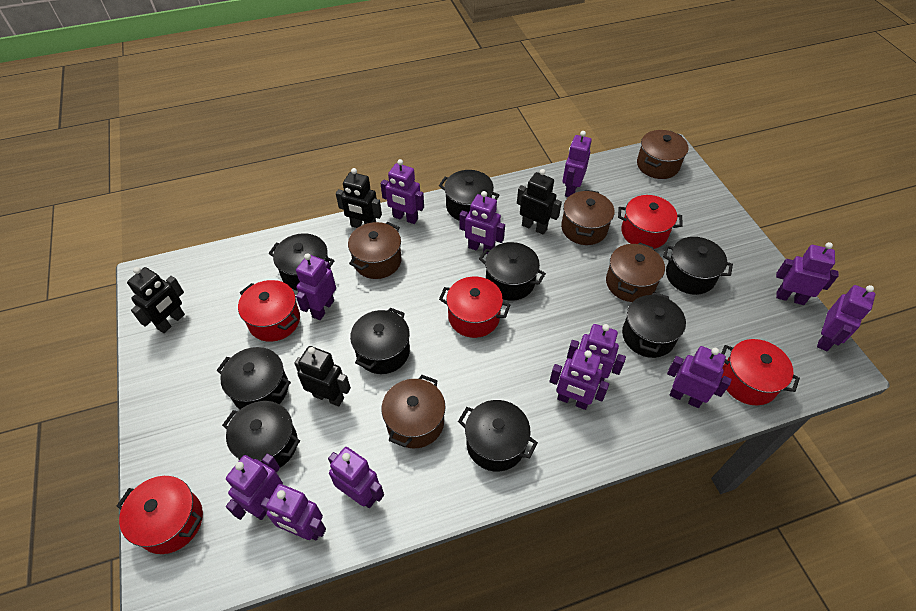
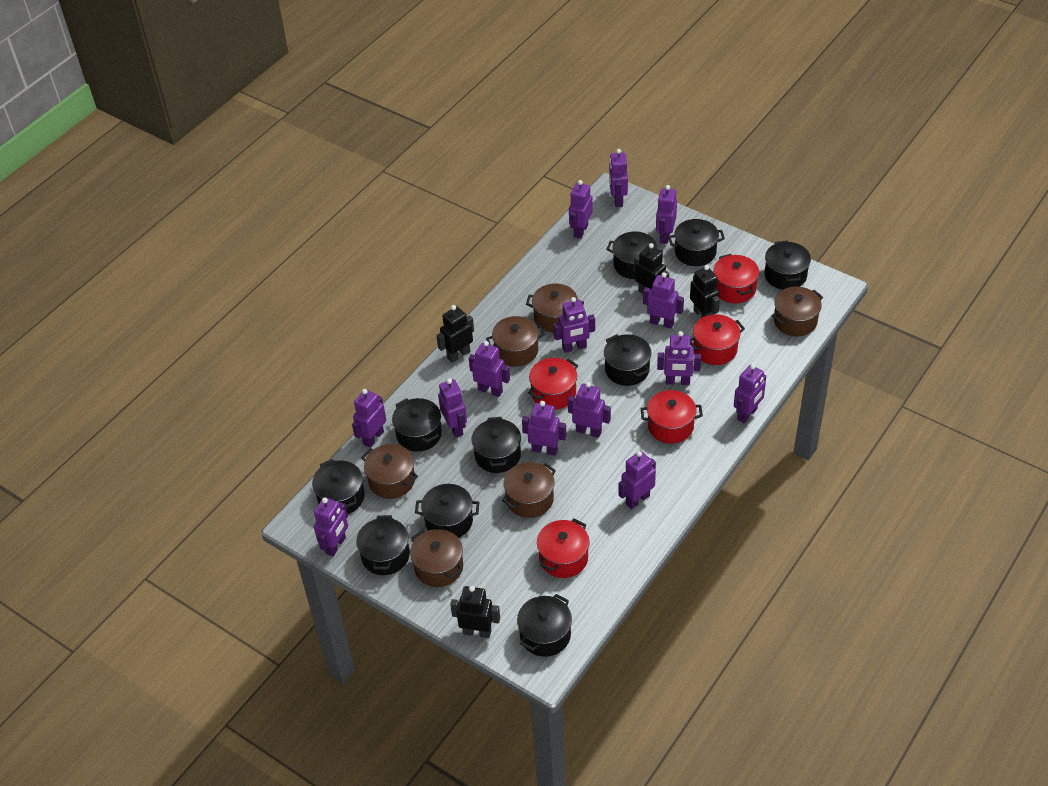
black pot: [217,347,291,409] [222,401,300,467] [268,233,335,291] [350,308,410,374] [439,170,500,220] [458,400,538,471] [479,242,546,301] [622,292,686,358] [663,237,733,295] = 9 -> [312,459,364,514] [356,515,410,575] [392,398,442,452] [415,484,479,538] [471,417,521,473] [517,594,572,657] [604,334,651,386] [606,231,663,279] [668,219,725,266] [764,241,811,290] = 10
brown pot: [348,222,402,279] [381,375,446,449] [561,190,614,245] [606,242,665,302] [637,130,689,179] = 5 -> [361,444,418,499] [410,529,463,587] [486,316,545,367] [502,462,556,518] [526,283,584,333] [772,287,823,336] = 6
purple robot: [226,453,283,520] [260,484,326,540] [296,253,336,320] [328,447,384,508] [380,159,424,224] [459,191,505,254] [550,349,609,410] [562,131,592,197] [567,324,626,384] [667,346,732,408] [776,242,839,305] [817,285,875,351] = 12 -> [314,497,348,556] [352,389,386,448] [438,378,467,438] [469,341,510,397] [522,401,566,456] [554,297,595,353] [568,382,611,438] [569,180,593,239] [609,149,628,207] [618,451,656,509] [643,272,684,329] [656,185,677,244] [657,331,701,385] [734,364,766,423] = 14

